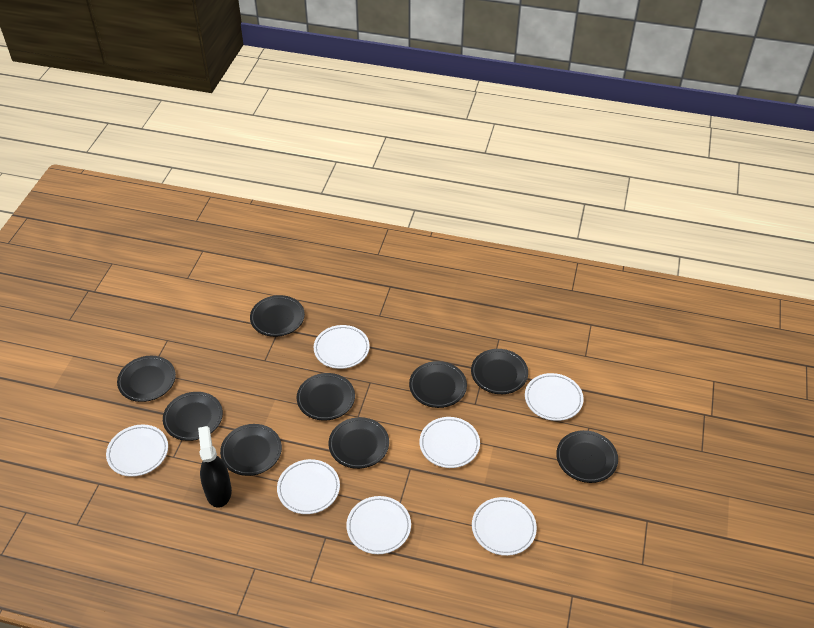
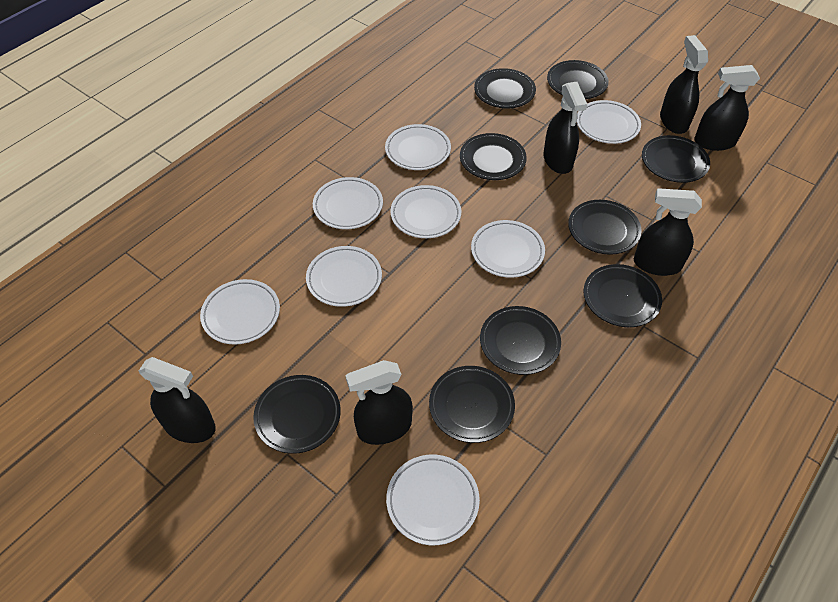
black spray bottle: [198,426,232,508] = 1 -> [139,357,216,443] [345,360,413,445] [543,82,587,174] [634,188,702,276] [660,35,708,134] [694,65,760,151] = 6
white plate: [106,425,168,477] [277,459,340,514] [314,325,370,369] [346,496,411,554] [419,417,480,468] [472,497,537,556] [525,373,584,421] = 7 -> [200,279,280,345] [306,246,382,307] [313,177,383,229] [385,124,451,170] [386,455,480,545] [390,185,461,238] [471,220,545,278] [577,100,641,144] = 8

